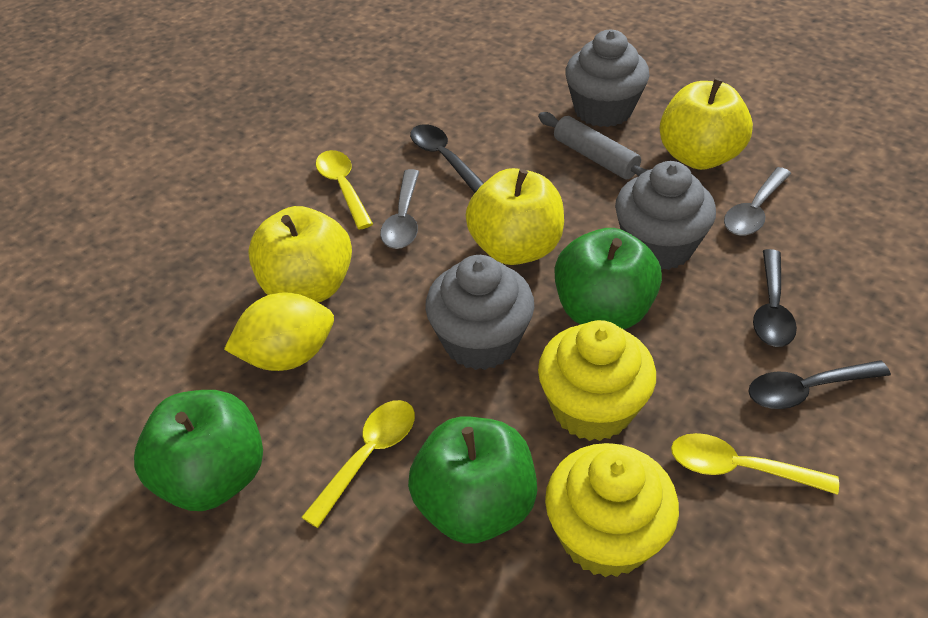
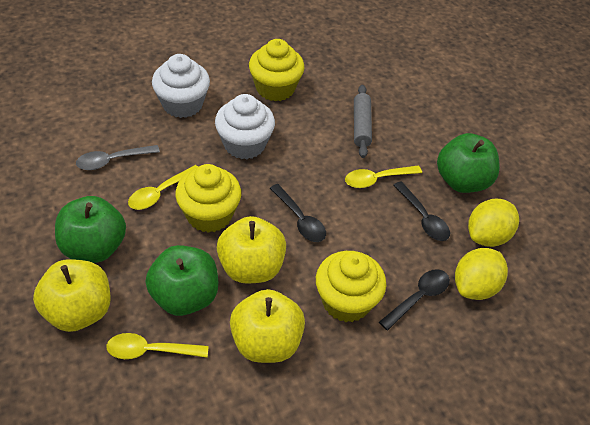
grey cupcake: [425,255,534,370] [565,30,649,127] [615,161,716,270] = 3 -> none = 0
grey spoon: [380,169,419,249] [724,167,791,236] = 2 -> [76,145,160,170] = 1
white cupcake: none = 0 -> [152,54,210,118] [215,94,275,159] = 2
yellow cupcake: [538,320,656,441] [545,443,679,577] = 2 -> [175,164,241,233] [249,39,304,101] [316,251,386,322] = 3
yellow lemon: [224,292,334,371] = 1 -> [455,248,508,300] [468,199,519,247] = 2

